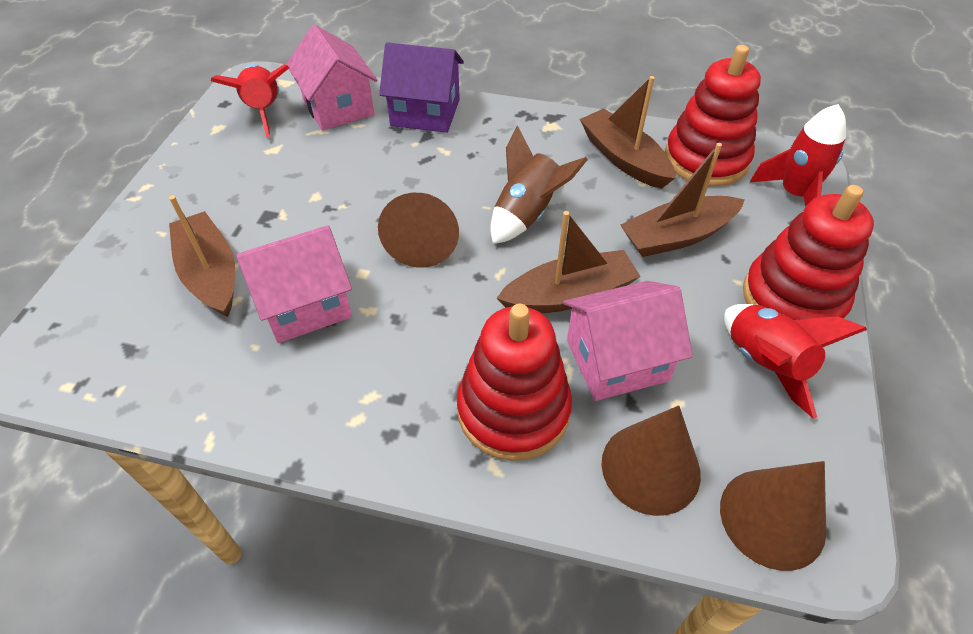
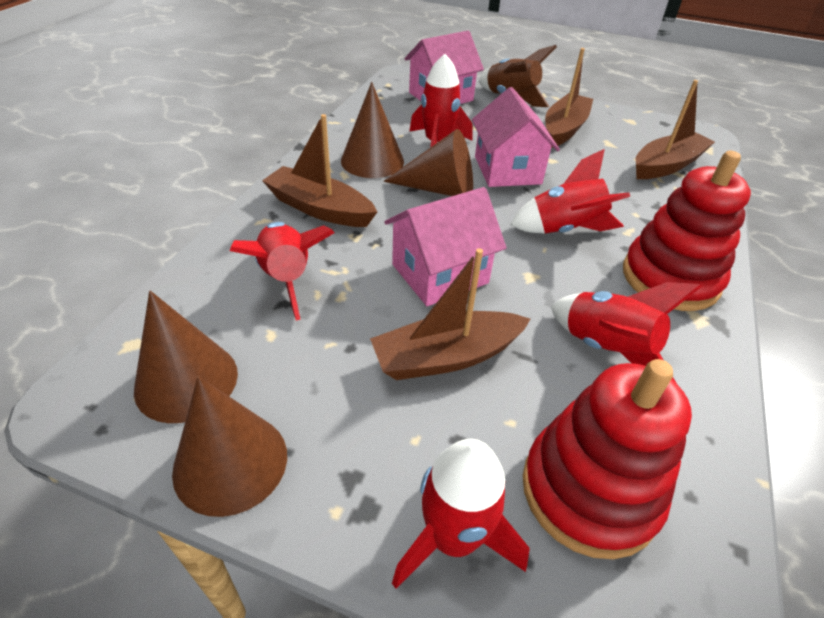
brown cone: [378,193,459,268] [602,405,701,516] [720,461,826,571] = 3 -> [134,291,238,423] [172,376,287,517] [341,82,404,178] [383,129,473,196] = 4
purple house: [379,42,464,133] = 1 -> none = 0
red rocket: [211,64,289,138] [724,304,867,419] [750,104,846,207] = 3 -> [230,222,334,320] [392,439,530,589] [409,54,473,148] [510,149,630,234] [551,282,701,383] = 5
red stacking toy: [457,304,572,461] [665,45,761,186] [743,185,874,320] = 3 -> [523,359,692,559] [623,151,751,311] = 2

